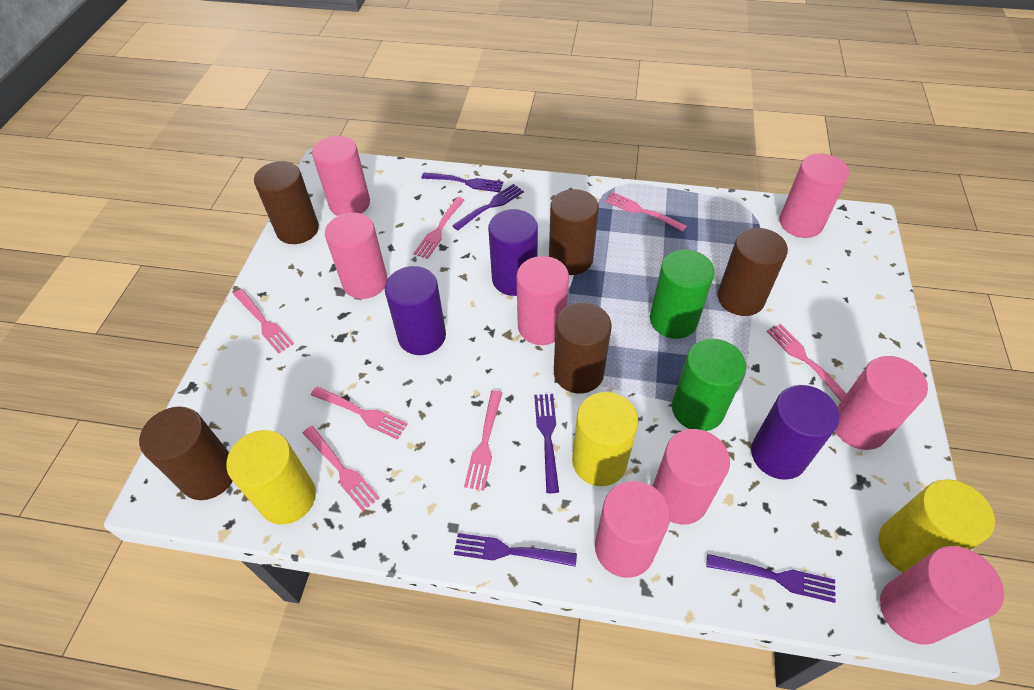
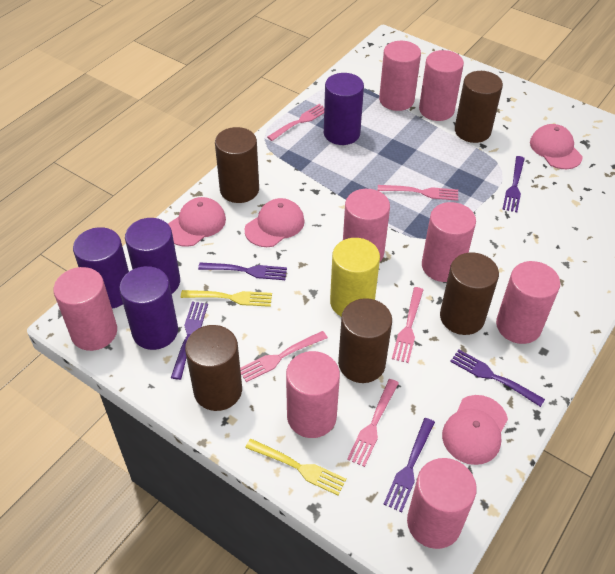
green cylinder: [650,249,715,339] [672,339,746,431] = 2 -> none = 0
pink cap: none = 0 -> [168,197,226,247] [245,198,305,247] [442,395,508,465] [530,124,583,169] = 4
pink fork: [233,289,294,354] [303,426,380,511] [311,386,408,440] [413,197,465,259] [464,390,502,491] [605,192,687,232] [767,324,847,401] = 7 -> [240,331,328,382] [267,104,324,141] [347,379,399,467] [378,185,458,201] [392,287,423,363] = 5
purple cylinder: [385,266,446,355] [488,209,538,296] [751,385,839,480] = 3 -> [73,227,129,309] [119,266,178,350] [125,218,180,294] [324,73,364,145] = 4
yellow cylinder: [226,430,316,524] [572,392,638,486] [879,479,995,572] = 3 -> [330,238,380,317] = 1
yellow fork: none = 0 -> [181,290,272,307] [245,439,347,496] = 2

